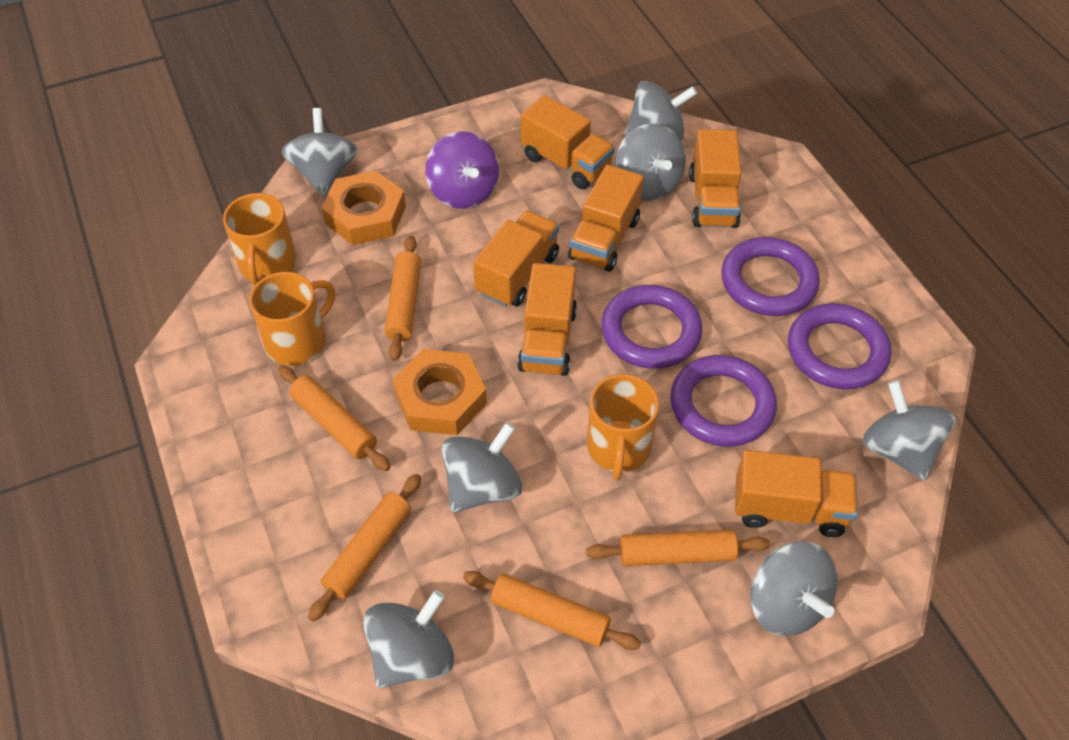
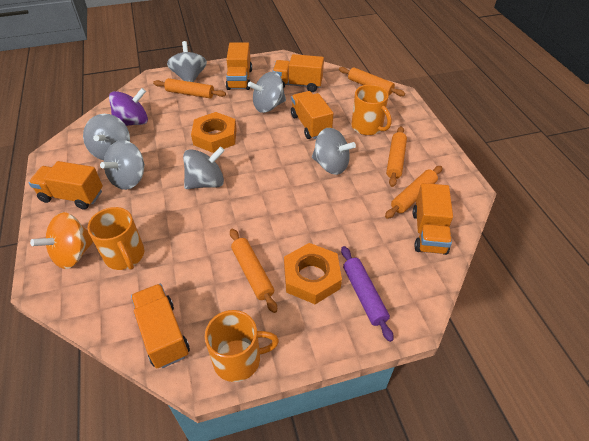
grey spinning top: [282,108,358,196] [363,590,454,688] [442,422,522,512] [615,124,686,201] [625,81,697,142] [750,541,838,636] [863,380,956,481] = 7 -> [83,114,130,160] [100,140,145,190] [167,41,207,82] [183,147,225,189] [248,72,286,113] [312,128,356,175] = 6
orange spinning top: none = 0 -> [30,212,93,269] = 1
purple ring: [601,285,702,369] [670,355,777,447] [721,237,820,316] [788,303,891,389] = 4 -> none = 0
purple rolling pin: none = 0 -> [341,246,393,342] = 1

